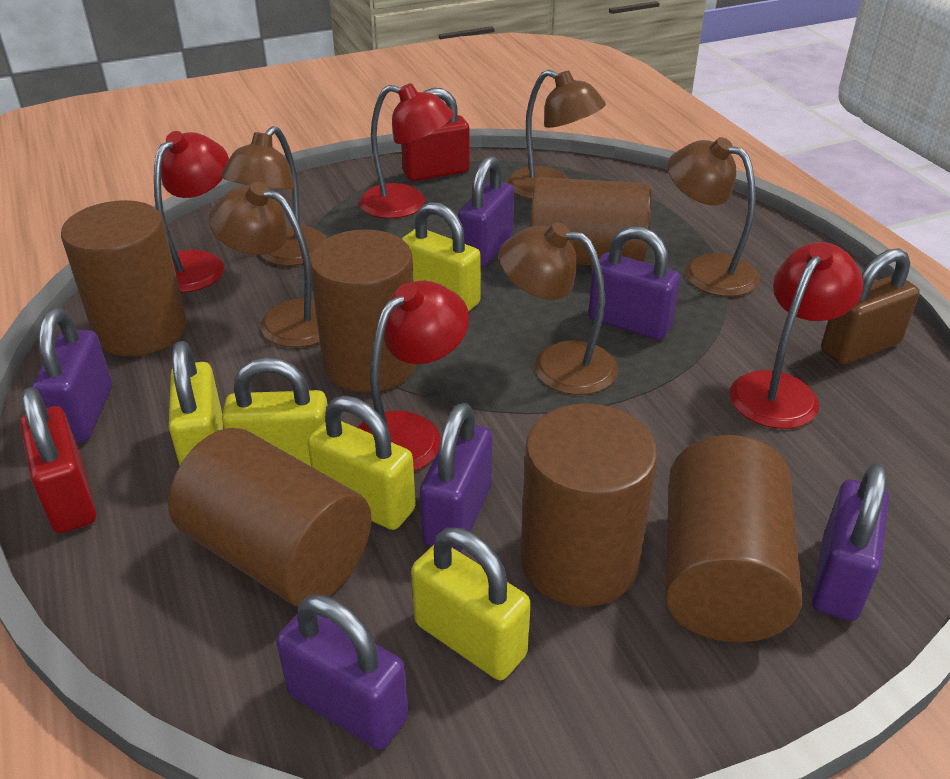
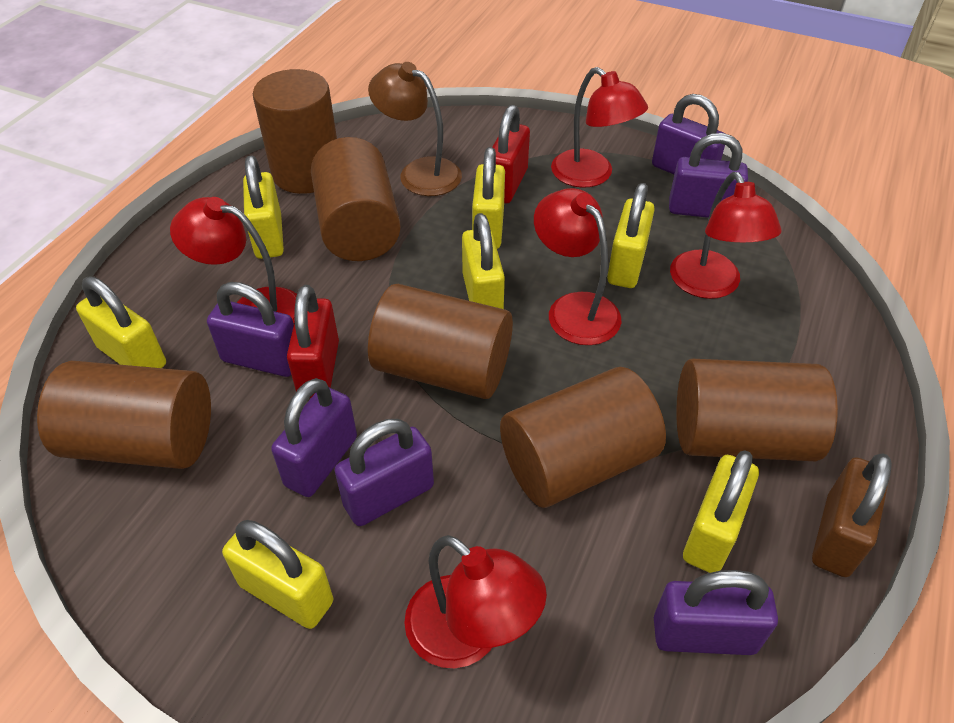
brown lamp: [209,182,320,347] [221,126,327,266] [499,222,618,395] [507,70,606,199] [668,137,760,297] = 5 -> [368,62,462,196] = 1
red lamp: [154,131,229,293] [357,281,469,471] [359,83,454,219] [730,242,864,429] = 4 -> [170,197,297,323] [404,535,547,668] [534,188,621,345] [551,67,648,188] [670,172,782,299] = 5
yellow padlock: [169,341,223,466] [222,358,328,466] [308,396,416,530] [402,202,481,312] [411,528,531,680] = 5 -> [76,276,166,368] [222,520,333,629] [243,156,284,259] [462,213,505,309] [472,147,505,249] [607,183,655,288] [683,450,759,573] = 7

